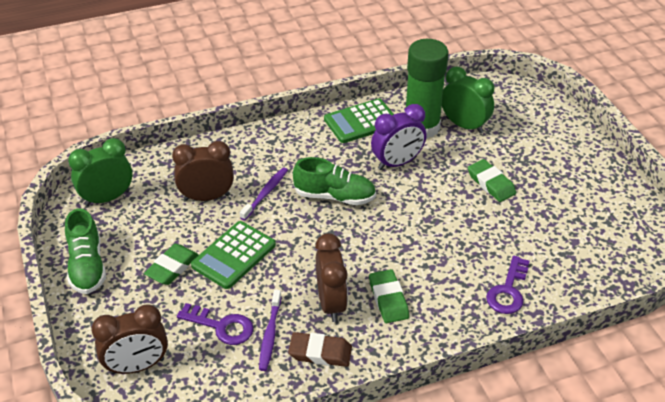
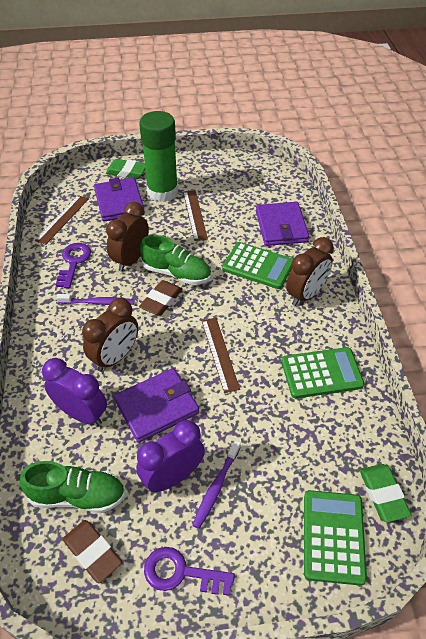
brown eraser: [288,332,352,367] = 1 -> [63,520,122,583] [139,280,183,316] = 2
brown ruler: none = 0 -> [35,195,88,245] [183,190,208,241] [202,318,240,393] = 3
green calculator: [191,221,276,289] [324,98,394,143] = 2 -> [222,242,293,289] [281,347,364,399] [304,490,367,586] = 3
green clock: [68,138,132,206] [442,67,494,134] = 2 -> none = 0
green eraser: [144,244,199,285] [369,269,409,323] [468,159,516,202] = 3 -> [106,159,145,179] [360,464,412,522] = 2
purple clock: [371,104,427,170] = 1 -> [42,358,107,426] [136,420,205,492] = 2
purple wallet: none = 0 -> [94,178,145,222] [114,368,199,443] [256,202,309,246] = 3

